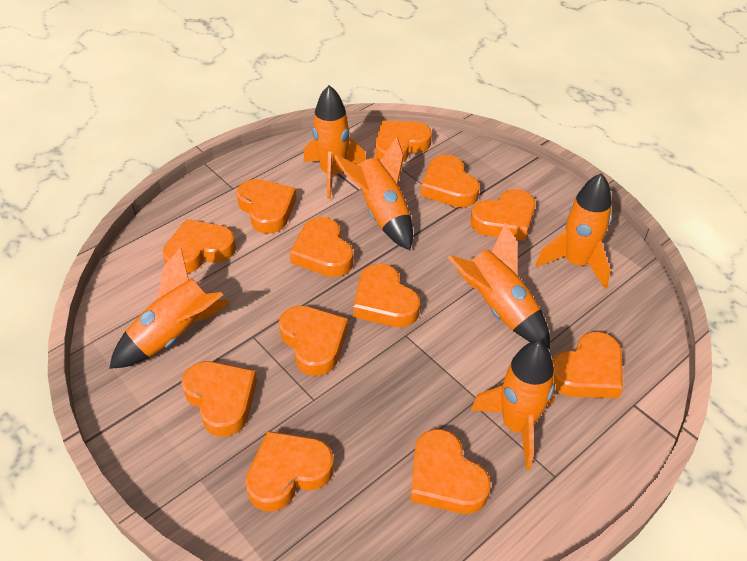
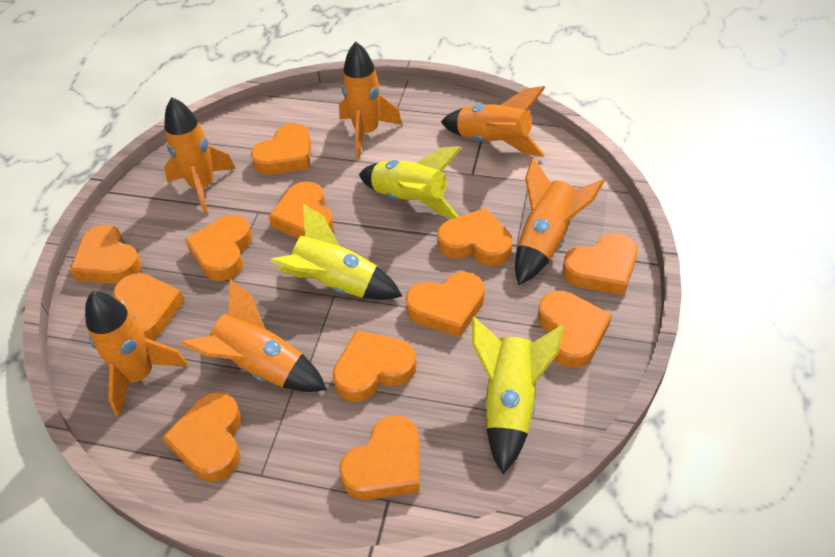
yellow rocket: none = 0 -> [270,204,402,300] [359,146,462,219] [472,317,564,474] = 3

